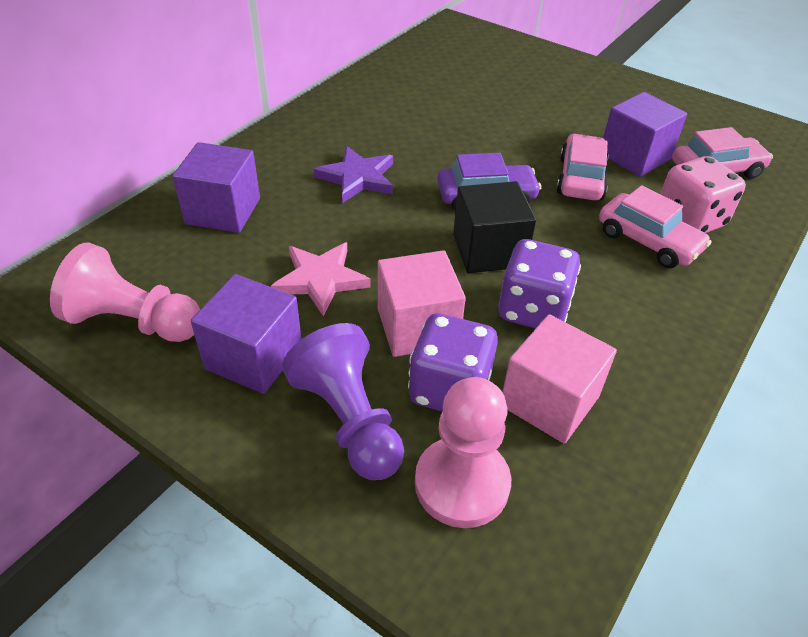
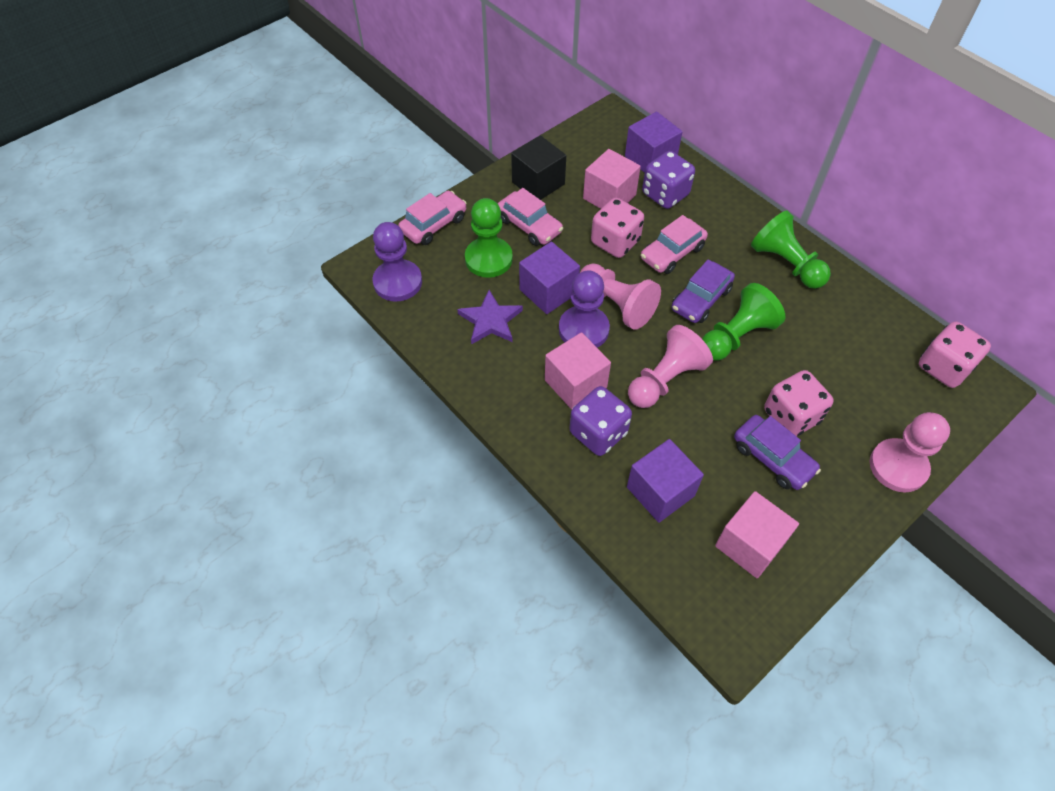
green pawn: none = 0 -> [465,198,513,278] [702,283,785,361] [751,211,831,289] = 3
pink cube: [378,250,466,357] [502,314,617,444] = 2 -> [545,332,611,410] [583,149,641,209] [715,491,799,578] = 3
pink dice: [661,156,746,233] = 1 -> [591,198,644,258] [764,370,834,436] [919,322,991,388] = 3
pink pawn: [50,242,200,342] [415,377,511,528] = 2 -> [580,263,661,330] [628,325,713,408] [870,412,950,492] = 3
pink star: [271,242,370,317] = 1 -> none = 0
purple car: [437,153,541,211] = 1 -> [672,260,735,323] [734,415,821,490] = 2
purple pawn: [282,323,404,480] = 1 -> [372,222,422,302] [559,270,610,348] = 2

